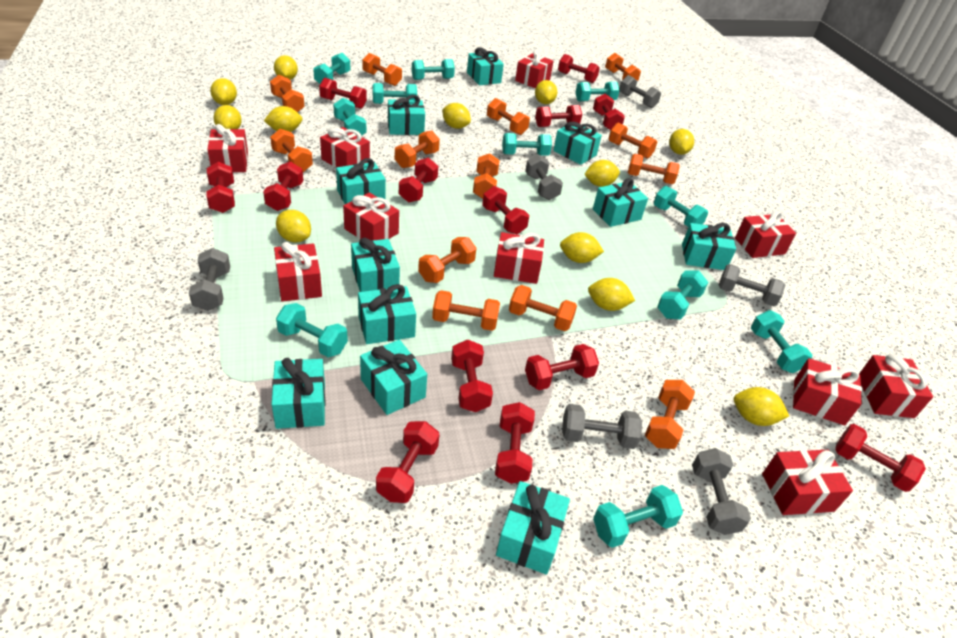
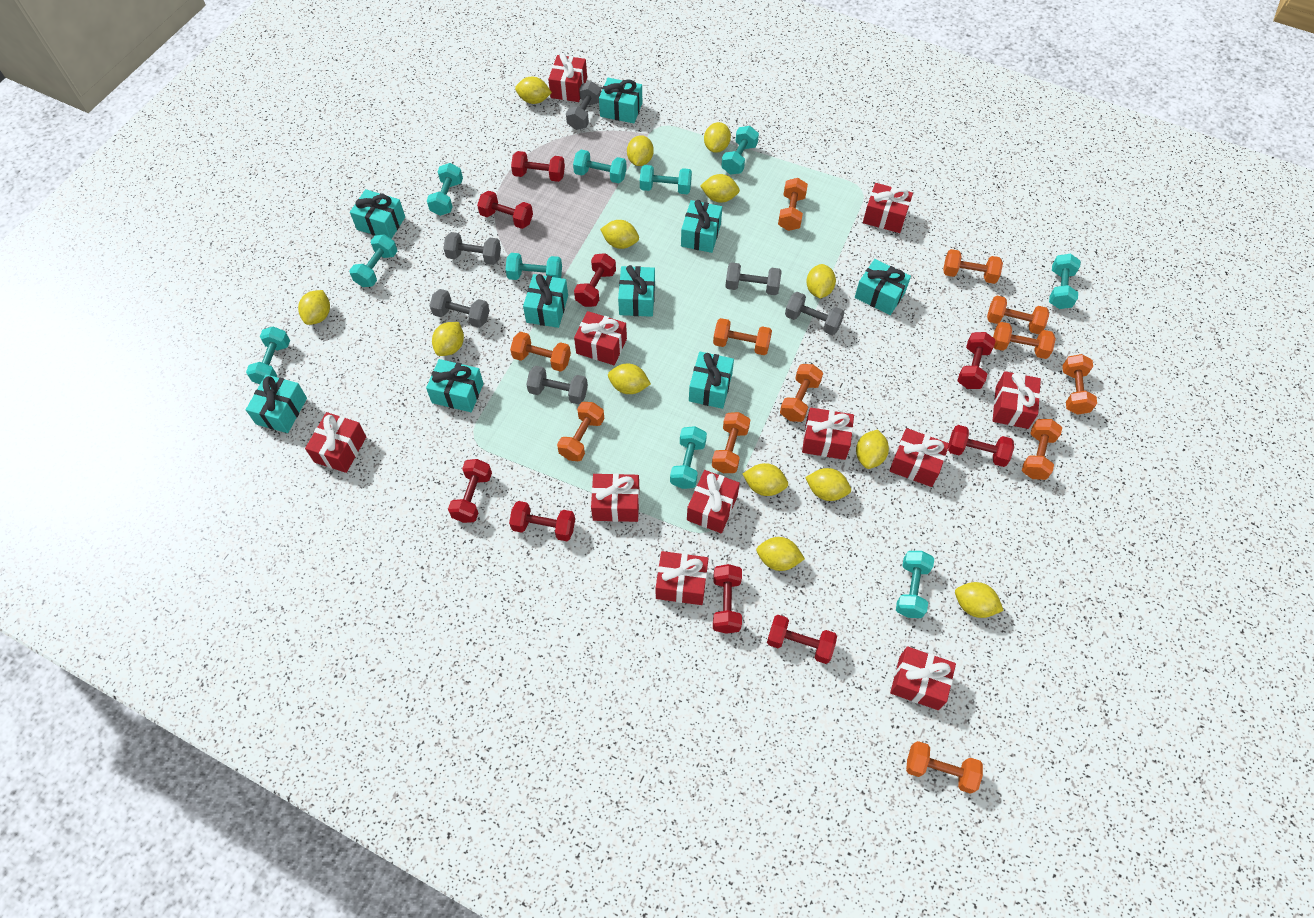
orange dumbbell: [270,75,304,112] [270,129,313,172] [362,53,402,86] [395,130,440,168] [418,237,476,283] [432,290,500,331] [473,153,500,199] [487,98,530,135] [509,285,577,331] [605,53,641,81] [609,123,657,159] [628,154,680,184] [645,380,695,449] = 13 -> [510,332,571,372] [557,402,604,461] [712,412,750,473] [713,318,772,355] [778,178,808,231] [780,364,823,422] [906,741,983,794] [943,249,1003,284] [987,296,1049,334] [993,322,1056,359] [1022,419,1062,480] [1062,354,1097,415] = 12
red dumbbell: [206,162,235,213] [263,161,303,211] [319,78,367,109] [376,421,440,503] [399,158,438,202] [451,339,493,412] [482,186,529,234] [495,402,535,484] [525,344,599,390] [535,105,582,127] [558,54,600,83] [593,94,625,130] [835,424,926,492] = 13 -> [448,459,492,523] [477,191,533,229] [509,501,575,541] [511,151,565,182] [574,253,616,307] [713,564,742,634] [767,615,837,664] [948,425,1014,467] [958,332,996,389] = 9
red gift: [207,124,248,172] [274,242,322,302] [320,127,370,168] [343,192,399,241] [494,232,544,284] [515,49,553,88] [735,211,796,258] [762,450,853,515] [793,358,862,426] [859,354,933,418] = 10 -> [305,412,366,473] [548,53,587,102] [574,311,627,365] [591,473,639,522] [656,551,709,605] [687,470,740,533] [802,407,854,460] [863,183,913,233] [889,428,949,487] [890,646,956,710] [992,371,1041,429] = 11
turquoise dumbbell: [276,303,348,357] [313,53,350,84] [333,98,366,136] [373,83,417,104] [412,59,455,80] [502,133,552,156] [575,81,620,101] [593,485,683,548] [654,186,708,227] [657,270,708,320] [751,310,812,373] = 11 -> [246,327,290,384] [349,234,397,287] [427,163,463,216] [505,253,562,280] [573,150,627,183] [640,165,692,194] [670,426,707,489] [721,126,759,175] [896,551,934,618] [1049,254,1081,309] = 10
turquoise gift: [271,358,325,429] [336,158,386,204] [351,238,400,292] [358,284,416,344] [360,340,427,415] [388,95,425,135] [467,47,504,85] [496,481,570,575] [553,122,602,165] [593,178,648,227] [682,223,736,270] = 11 -> [246,375,307,433] [350,189,405,239] [426,359,484,412] [523,274,568,328] [599,78,642,123] [618,265,655,317] [681,200,722,253] [689,352,734,409] [855,259,911,315] = 9
yellow lemon: [210,78,237,105] [213,105,242,129] [264,106,303,132] [274,55,298,80] [276,210,311,242] [442,103,471,129] [535,80,557,104] [560,232,604,263] [584,160,620,187] [588,278,635,311] [669,129,694,155] [734,387,789,426] = 12 -> [298,290,330,325] [432,322,464,356] [515,77,552,104] [600,220,639,249] [608,364,651,394] [627,135,654,166] [700,174,740,203] [704,122,731,153] [743,463,788,496] [756,537,805,571] [805,468,851,501] [806,264,836,299] [856,430,889,469] [955,582,1004,618] = 14

